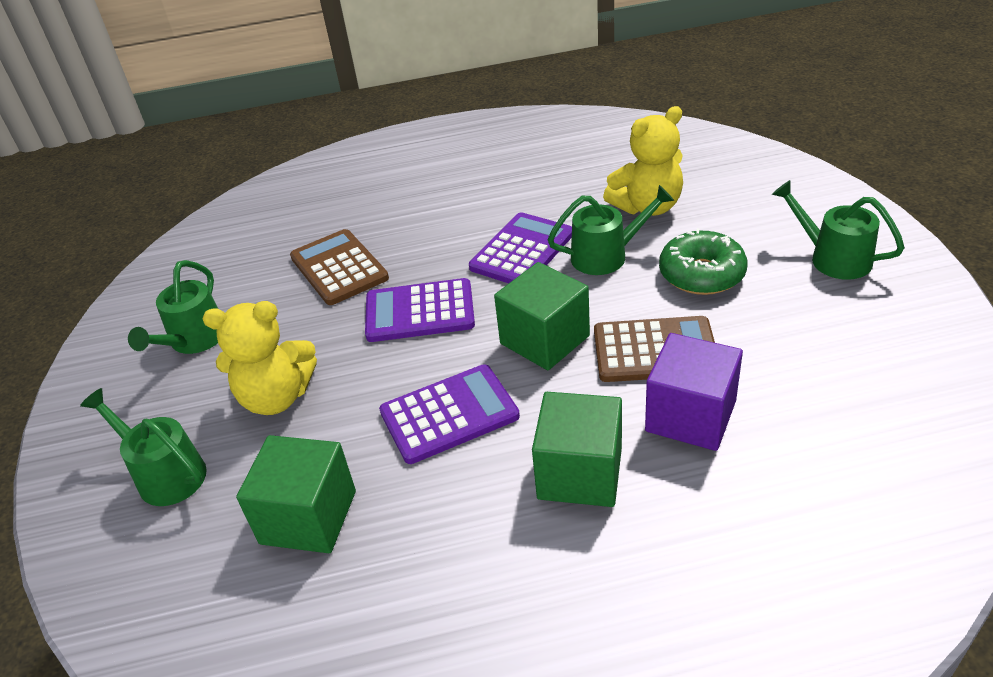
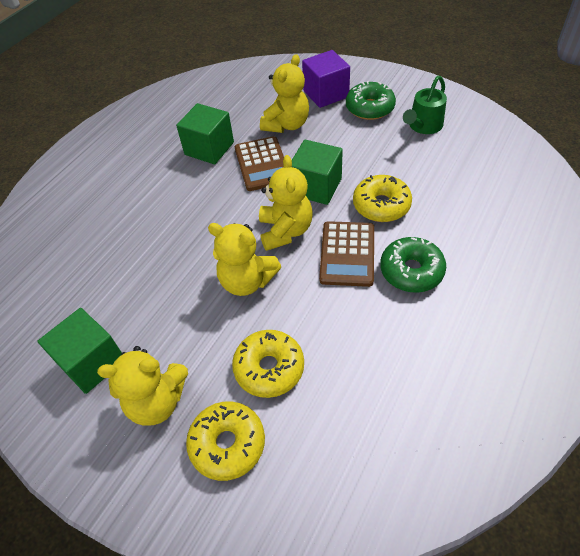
green donut: [659,228,747,295] = 1 -> [346,81,396,120] [380,237,446,293] = 2
green watering can: [80,388,207,506] [128,260,218,354] [547,185,674,275] [772,180,905,280] = 4 -> [403,76,447,134] = 1
purple calculator: [365,278,475,342] [379,364,520,464] [469,212,572,283] = 3 -> none = 0
yellow donut: none = 0 -> [186,402,265,481] [232,330,304,398] [353,175,412,222] = 3
yellow teddy bear: [203,301,317,415] [603,106,683,216] = 2 -> [97,346,188,425] [208,223,281,296] [259,155,312,251] [260,54,309,133] = 4

